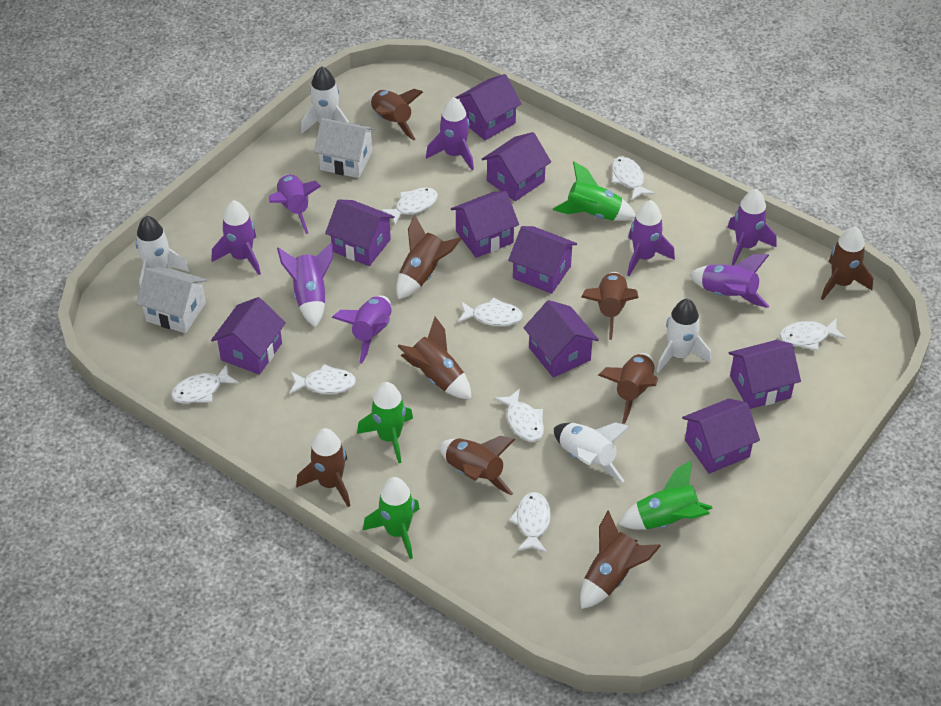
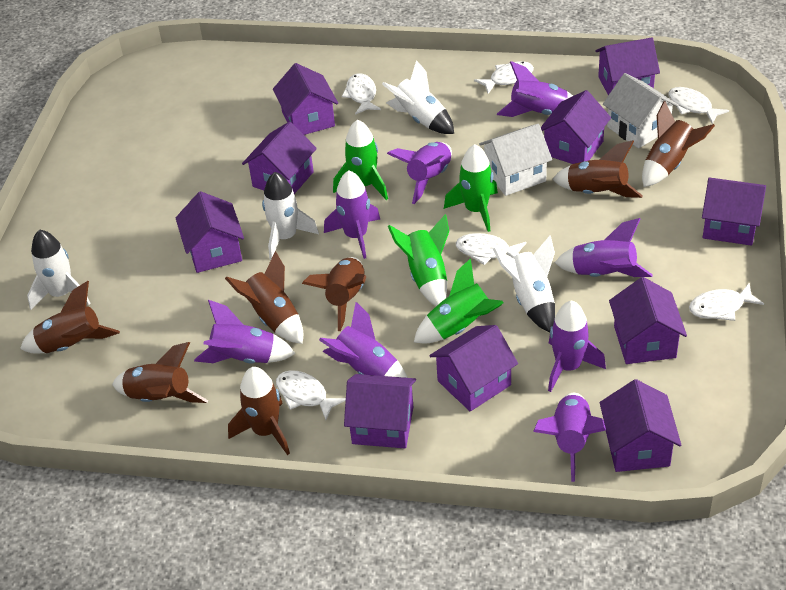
brown rocket: [296,428,350,507] [370,89,423,141] [396,215,461,299] [397,317,472,399] [440,436,515,496] [580,510,661,609] [581,272,639,340] [598,353,658,424] [821,226,873,300] = 9 -> [20,281,120,353] [112,342,208,403] [225,251,303,344] [228,367,290,455] [302,257,366,331] [553,140,643,198] [642,101,715,187] = 7
purple house: [211,297,286,375] [325,199,395,266] [451,191,519,258] [455,74,521,140] [482,132,551,201] [508,226,577,294] [523,300,599,378] [682,399,760,474] [729,340,801,409] = 9 -> [176,191,244,273] [242,122,317,194] [273,63,338,135] [344,374,416,448] [429,325,518,411] [541,90,611,164] [595,38,660,95] [600,379,681,472] [609,277,687,364] [702,177,766,246] = 10
white fish: [171,364,239,403] [289,364,356,394] [380,188,438,225] [458,298,523,326] [494,389,544,442] [509,492,551,553] [612,157,655,201] [779,319,846,351] = 8 -> [276,370,346,420] [342,74,381,115] [456,233,526,265] [474,61,534,94] [668,87,729,124] [689,283,764,321] = 6

